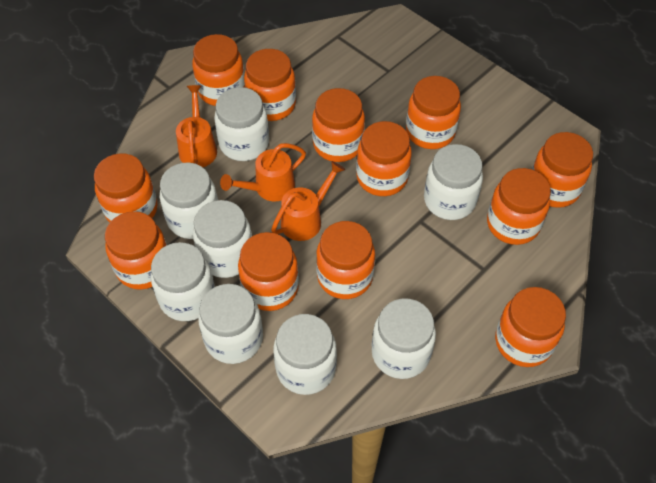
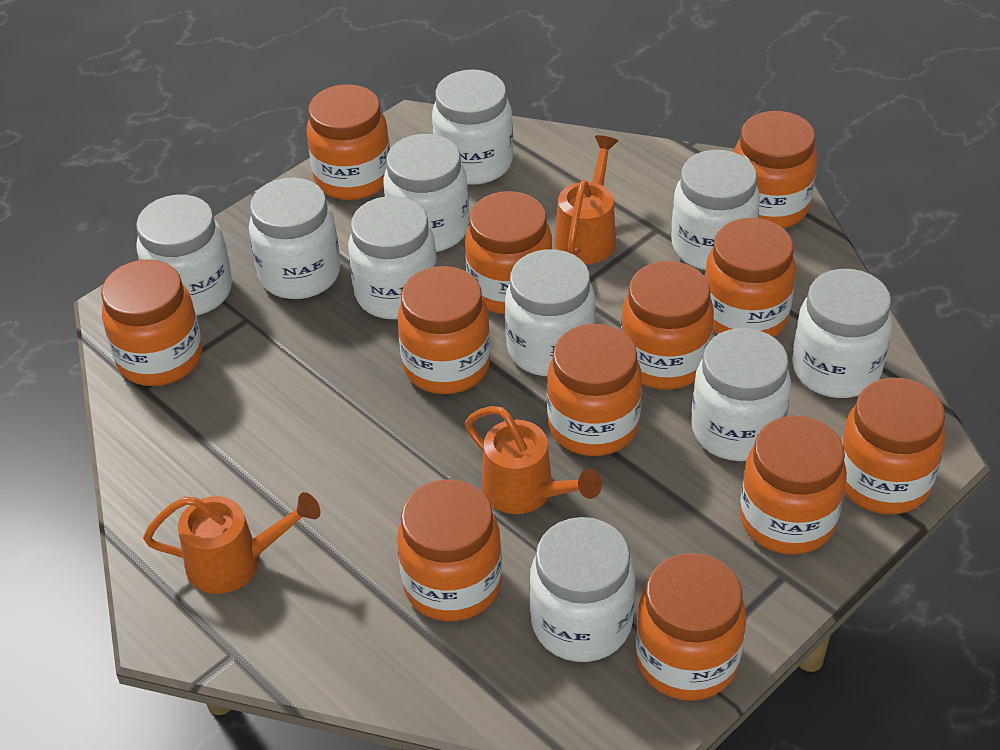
white jar: [151,242,215,321] [160,163,218,239] [193,200,252,278] [198,284,263,364] [214,87,269,161] [273,314,337,395] [371,299,436,379] [424,144,483,220] = 8 -> [136,195,232,316] [249,178,340,299] [348,196,437,319] [383,134,469,252] [432,69,513,185] [505,249,596,376] [529,517,635,662] [671,150,760,270] [691,328,791,461] [792,269,892,398] = 10

